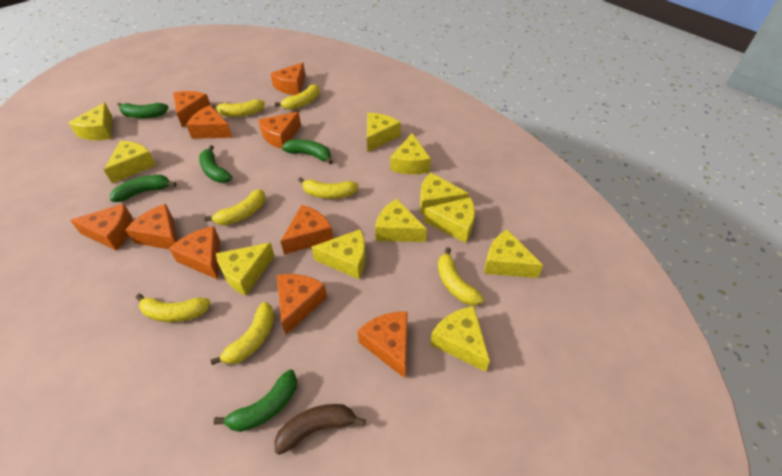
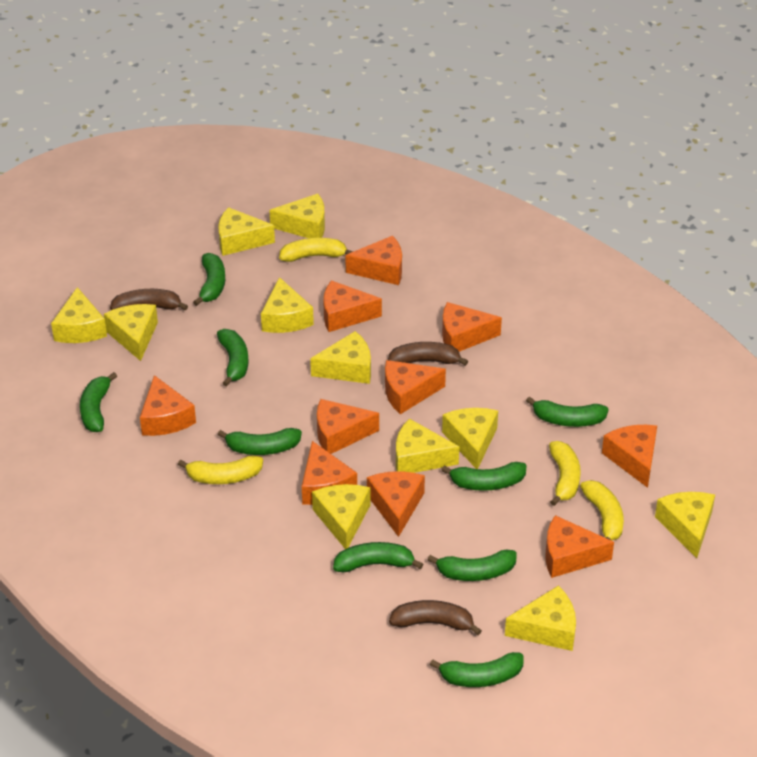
brown banana: [274,404,366,455] = 1 -> [110,289,188,311] [388,342,468,366] [389,600,482,635] = 3
green banana: [110,175,177,202] [117,103,169,118] [199,145,232,183] [214,369,297,432] [282,140,333,164] = 5 -> [80,372,117,432] [193,253,225,306] [217,329,248,387] [218,428,302,455] [333,542,423,572] [428,549,517,581] [430,652,524,687] [441,462,527,491] [526,396,609,427] = 9
yellow banana: [136,294,211,322] [204,189,266,225] [210,302,275,365] [212,99,265,117] [275,84,320,110] [298,177,359,199] [438,247,484,306] = 7 -> [178,456,263,484] [279,238,353,262] [549,441,581,506] [580,480,624,541] = 4

